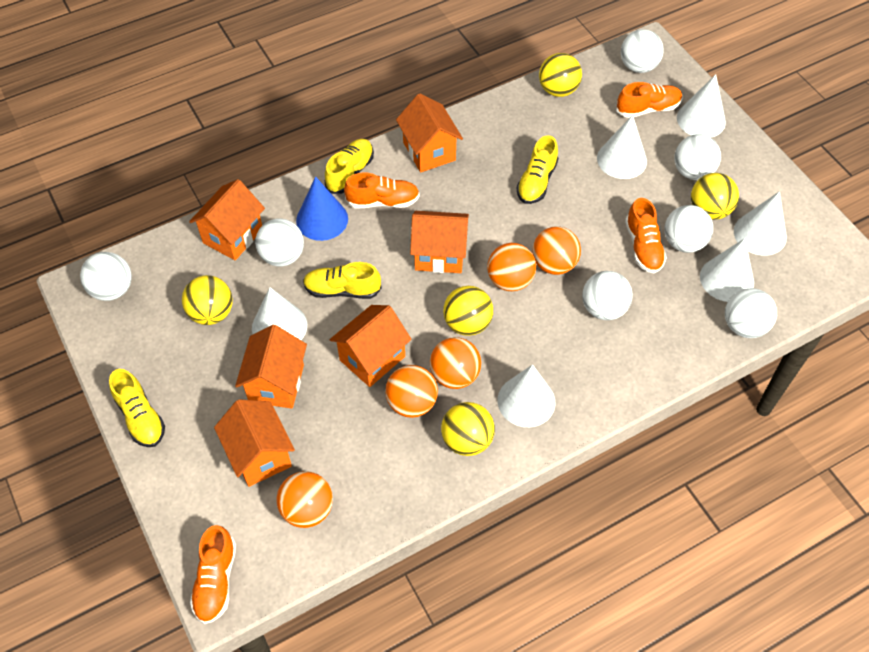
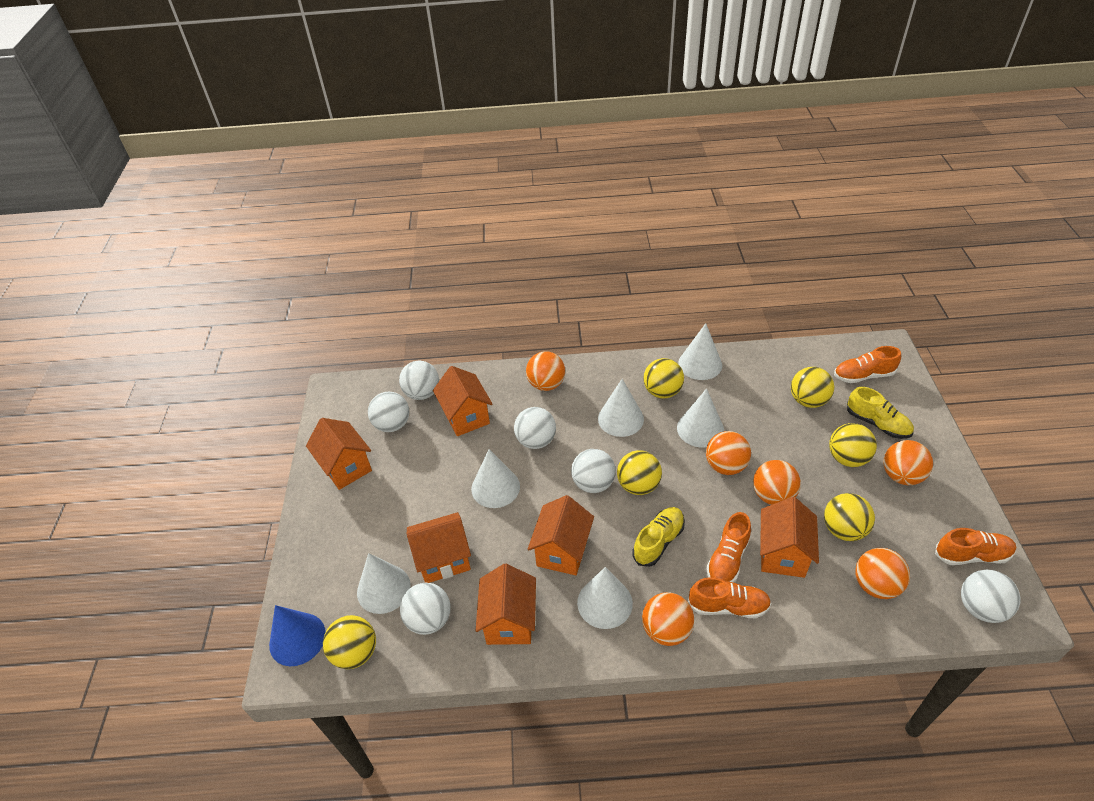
orange ball: [276,471,333,528] [385,365,438,418] [430,337,481,389] [487,243,536,291] [532,226,581,275] = 5 -> [526,351,565,391] [642,592,694,646] [706,431,751,475] [753,460,801,505] [855,548,910,599] [883,440,933,485] = 6
white ball: [80,252,132,301] [255,218,304,267] [582,271,633,320] [621,29,664,73] [665,205,713,253] [674,134,721,180] [725,288,777,338] = 7 -> [368,392,409,432] [399,361,439,400] [400,583,451,635] [514,407,556,449] [571,449,616,493] [961,570,1020,623] = 6
yellow ball: [182,275,233,325] [441,402,495,456] [443,286,493,336] [539,53,582,97] [691,173,739,220] = 5 -> [323,615,376,669] [617,450,662,495] [643,358,684,398] [791,367,834,408] [824,493,875,541] [829,423,877,467] = 6
yellow shoe: [109,369,165,447] [303,262,382,299] [325,139,374,194] [517,135,558,204] = 4 -> [632,507,685,567] [847,387,914,439] = 2

